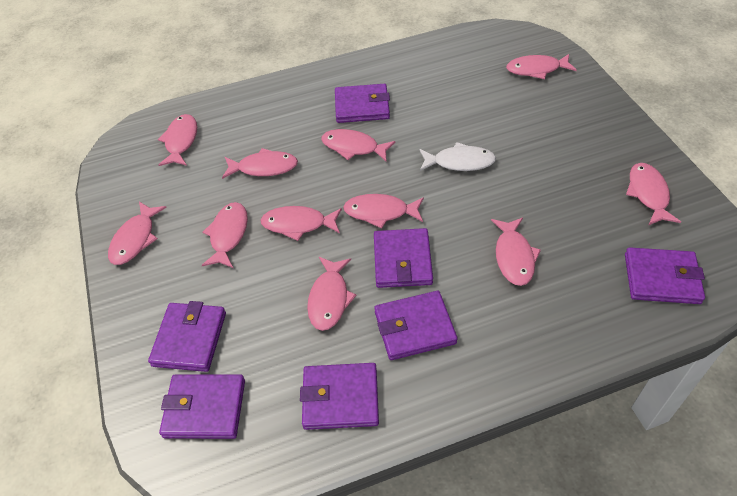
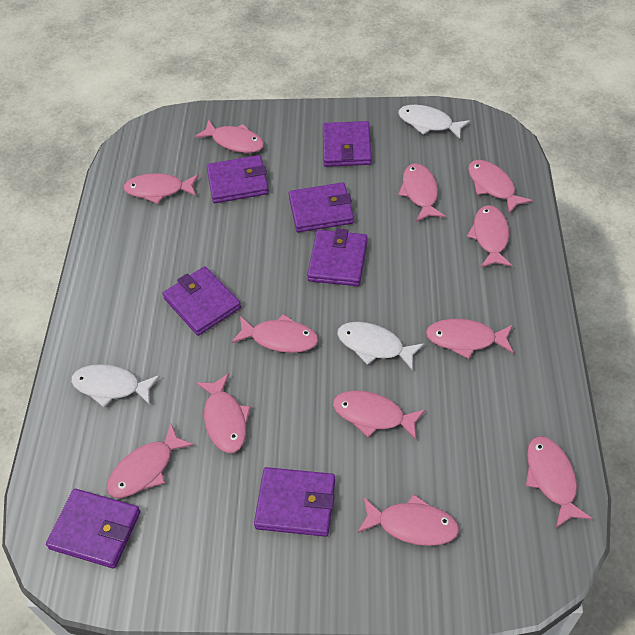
pink fish: [108,202,167,265] [158,114,197,166] [201,202,248,268] [222,148,298,179] [260,206,342,241] [307,257,356,331] [321,129,395,162] [343,194,424,229] [491,217,541,286] [506,54,577,79] [626,163,681,225] = 11 -> [106,424,194,498] [124,173,199,204] [195,120,264,153] [196,373,251,453] [231,314,318,353] [333,391,426,440] [357,494,459,546] [398,164,446,222] [426,319,513,359] [467,205,512,268] [468,160,533,214] [526,436,593,528] = 12
white fish: [419,142,496,171] = 1 -> [71,364,160,407] [337,322,424,371] [398,105,470,139] = 3

